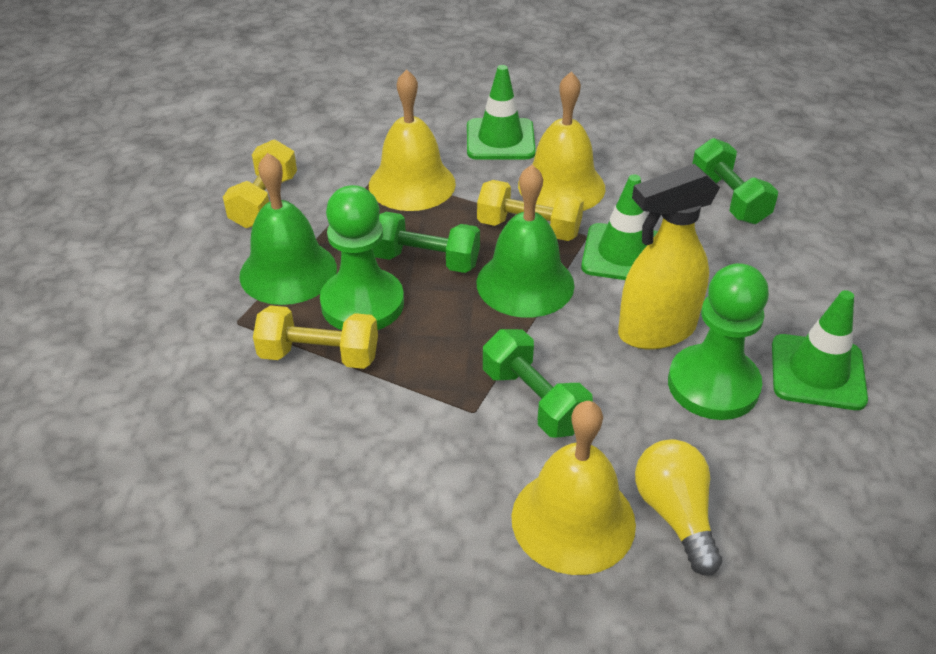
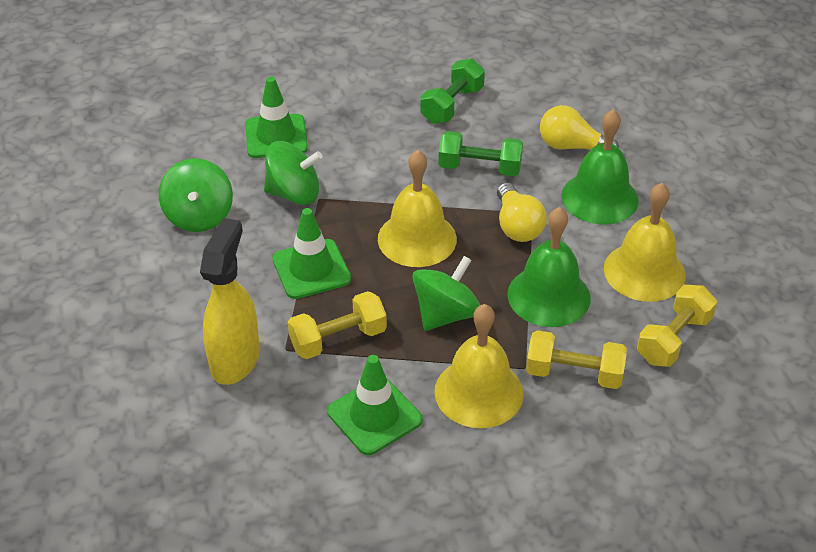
green dumbbell: [373,212,480,273] [483,329,593,438] [692,138,778,224] = 3 -> [420,58,485,124] [438,131,523,176] = 2
green pawn: [320,185,404,330] [668,263,769,420] = 2 -> none = 0
green spinning top: none = 0 -> [159,158,233,232] [264,141,322,205] [412,256,480,331] = 3
yellow light bulb: [635,439,722,576] = 1 -> [497,183,547,242] [540,105,619,150] = 2

